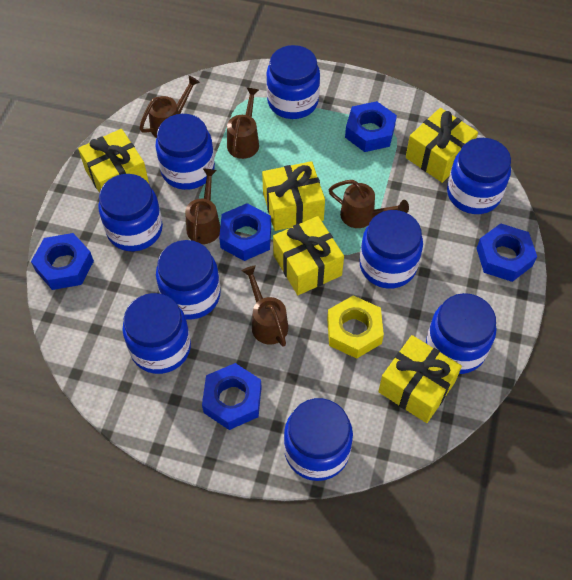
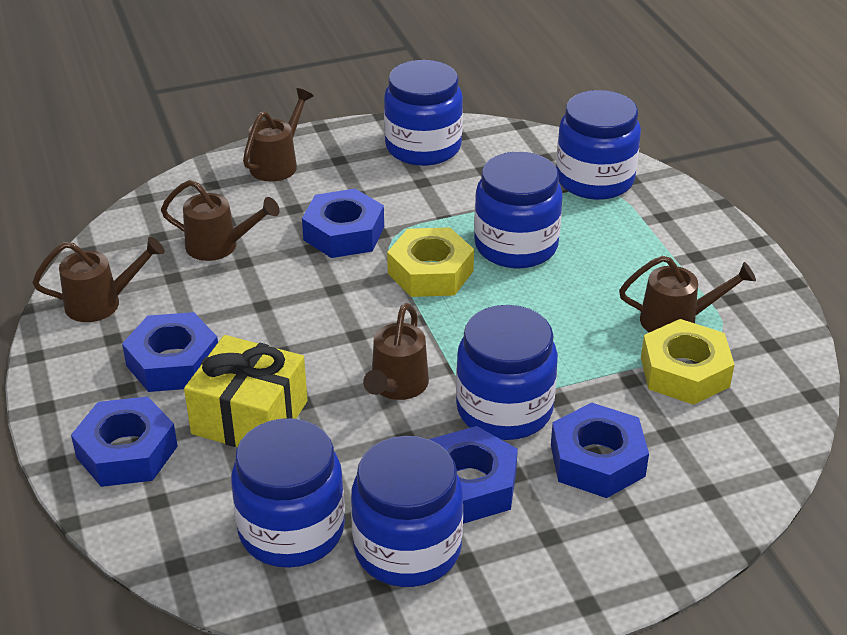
blue jar: [98,174,163,251] [123,293,191,374] [155,114,215,190] [156,240,220,319] [266,45,320,119] [284,398,353,481] [359,210,423,289] [426,293,496,374] [447,138,511,214] = 9 -> [231,418,345,568] [351,436,463,587] [384,60,463,166] [456,305,558,440] [474,152,563,269] [556,90,641,200] = 6
yellow gift: [78,129,149,193] [262,161,325,231] [273,216,344,295] [378,335,462,423] [406,108,478,183] = 5 -> [184,335,307,447] = 1
yellow nut: [327,296,384,359] = 1 -> [387,227,474,297] [641,319,735,405] = 2

